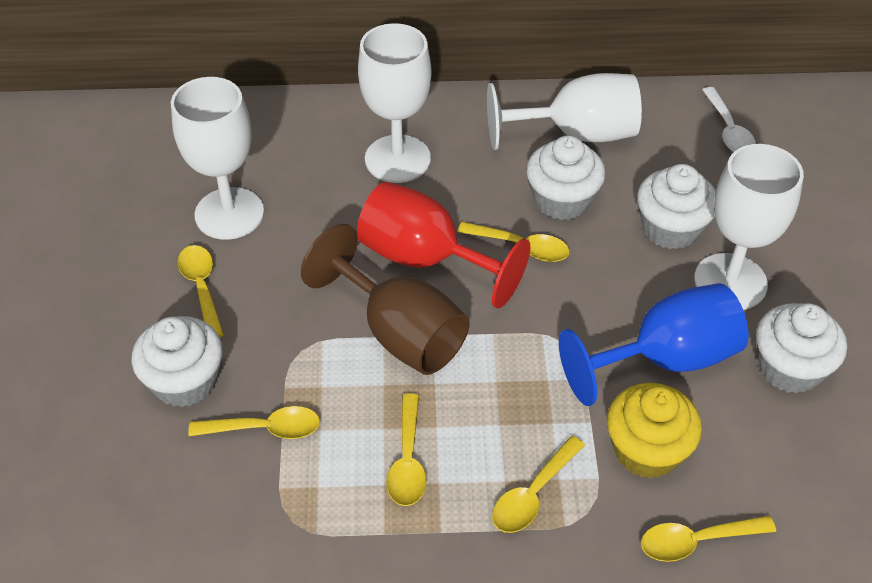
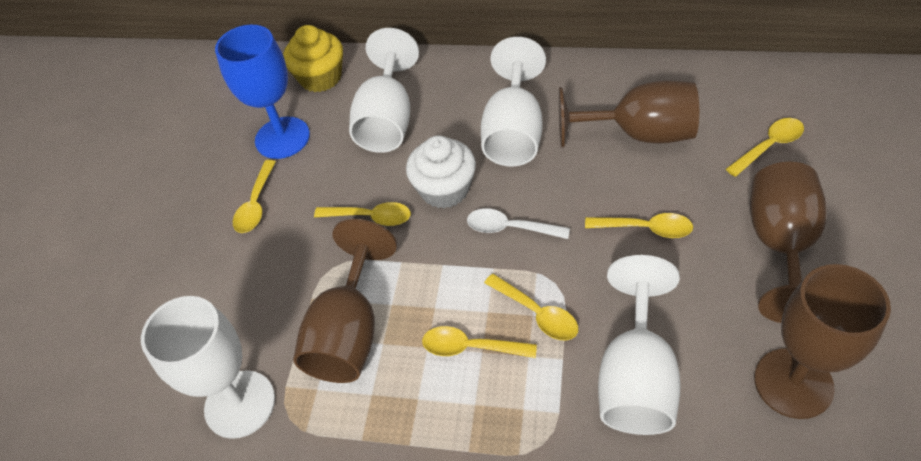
brown goblet: [301,224,470,375] = 1 -> [293,219,397,383] [559,80,699,148] [750,162,826,323] [754,264,891,419] = 4
red goblet: [357,182,530,308] = 1 -> none = 0
white cupcake: [132,316,223,407] [526,136,605,220] [637,164,716,249] [756,303,847,394] = 4 -> [406,136,476,209] = 1

